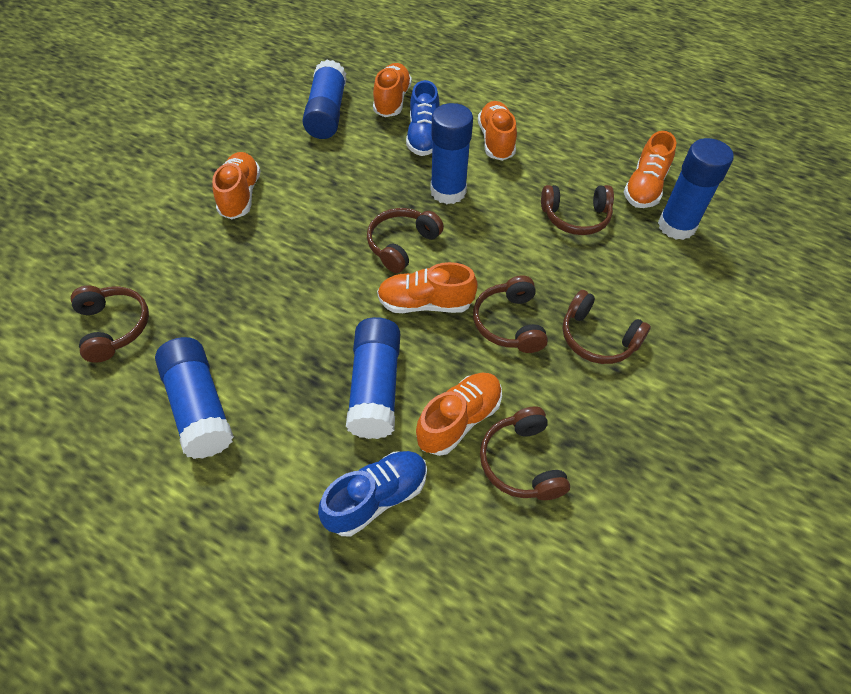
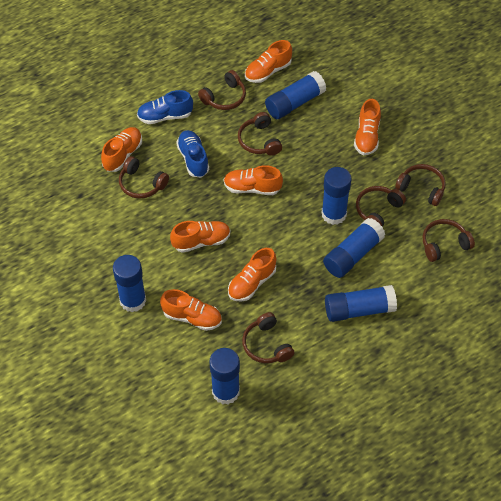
blue glue stick: [155,337,234,459] [302,60,347,139] [346,317,400,439] [430,103,473,204] [658,138,734,240] = 5 -> [113,255,146,312] [209,348,240,404] [265,71,326,119] [321,167,352,225] [323,218,386,278] [325,285,397,322] = 6
brown headphones: [71,285,149,363] [367,208,444,273] [473,275,548,353] [480,407,570,500] [541,185,614,235] [563,290,651,364] = 6 -> [119,156,169,199] [198,70,246,110] [238,112,282,156] [242,312,294,363] [356,186,406,227] [395,164,446,206] [422,219,475,262] = 7
orange shoe: [212,152,261,219] [373,63,412,117] [377,262,478,313] [416,373,502,456] [478,101,517,161] [624,131,676,208] = 6 -> [101,127,142,172] [160,289,222,331] [170,221,231,253] [224,165,283,195] [228,248,276,302] [245,40,292,83] [354,99,381,155] = 7

